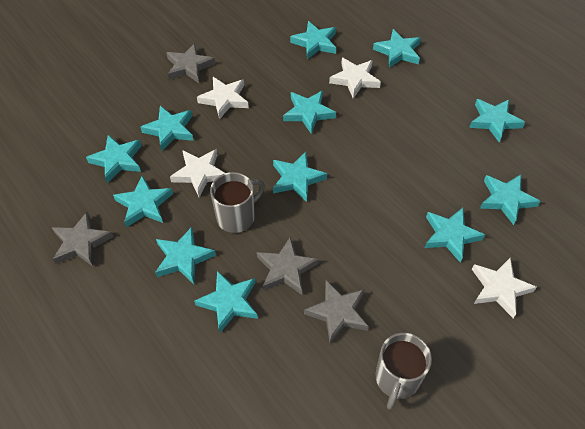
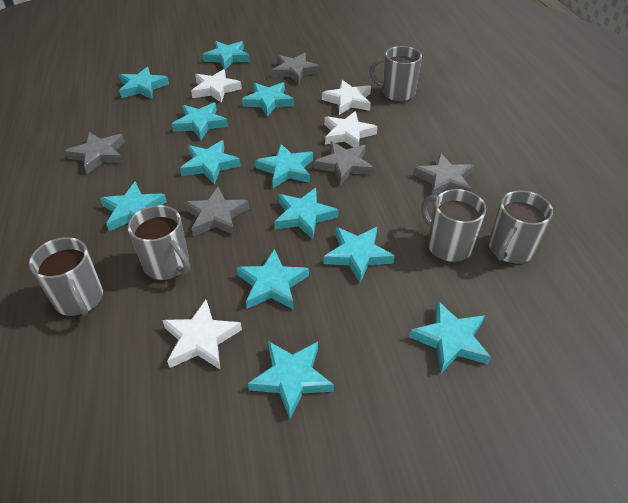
grey mug: [210,172,265,233] [375,333,432,410] = 2 -> [29,237,103,316] [128,205,190,280] [369,46,422,102] [421,189,486,262] [489,190,553,263] = 5
grey star: [52,212,113,266] [166,43,215,83] [257,237,318,295] [304,280,369,343] = 4 -> [65,132,125,174] [184,187,249,236] [272,53,320,84] [314,142,374,185] [413,153,474,195] = 5

